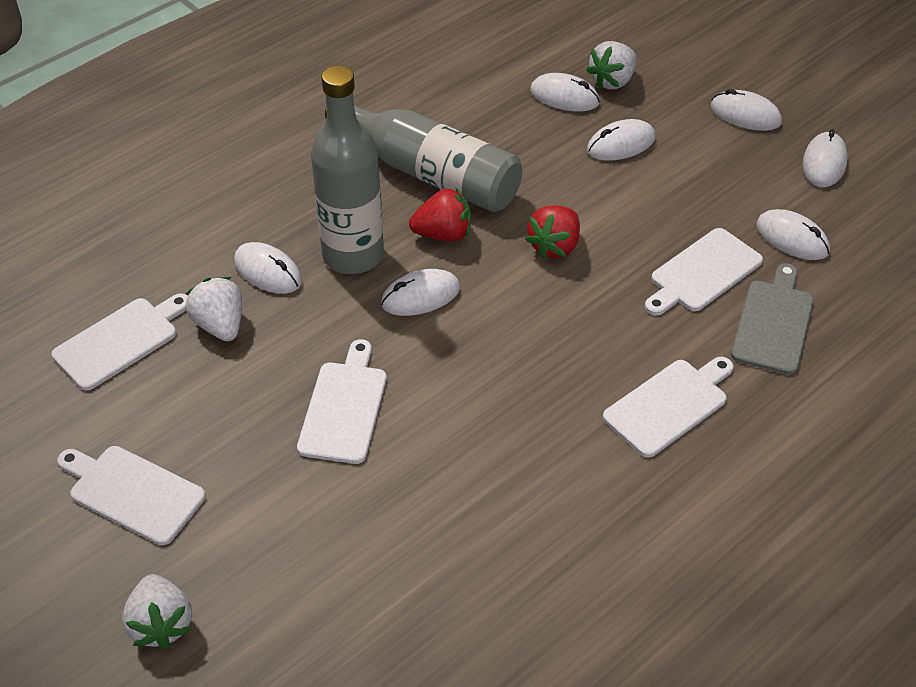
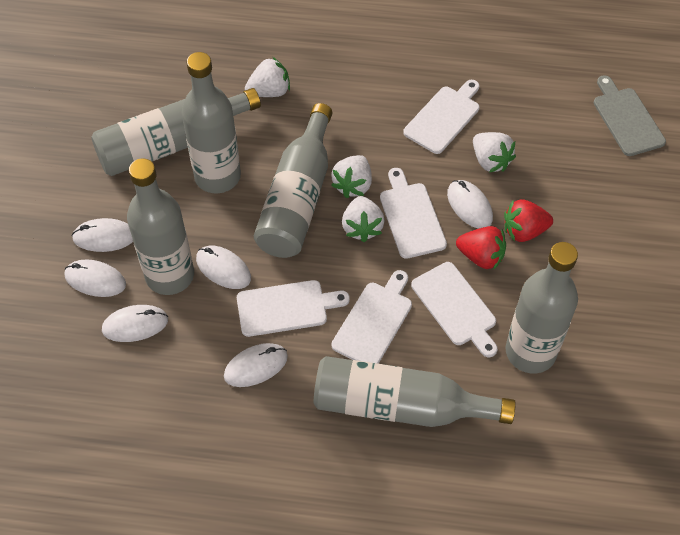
grey bottle: [311,65,384,274] [325,106,522,212] = 2 -> [91,88,261,176] [127,158,194,295] [182,52,241,193] [254,103,332,258] [314,356,516,427] [505,242,578,373] = 6
white mouse: [234,242,302,294] [381,269,460,316] [530,73,600,112] [587,119,655,161] [711,89,782,131] [756,209,830,260] [803,129,848,187] = 7 -> [64,259,126,297] [72,218,133,252] [102,305,168,342] [196,246,251,289] [224,343,288,387] [447,180,493,229] = 6
white strawberry: [122,574,192,649] [185,277,242,341] [587,41,637,89] = 3 -> [245,57,290,97] [331,155,372,198] [342,196,385,242] [473,132,516,173] = 4

